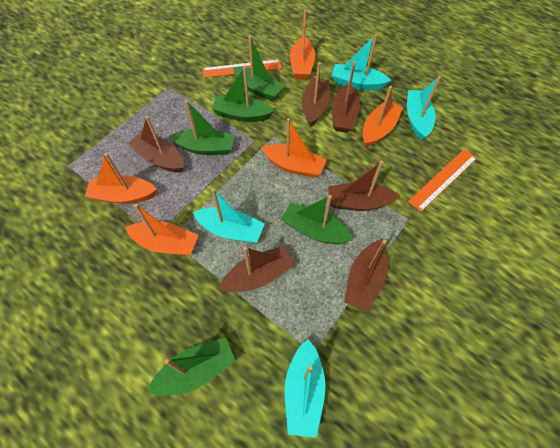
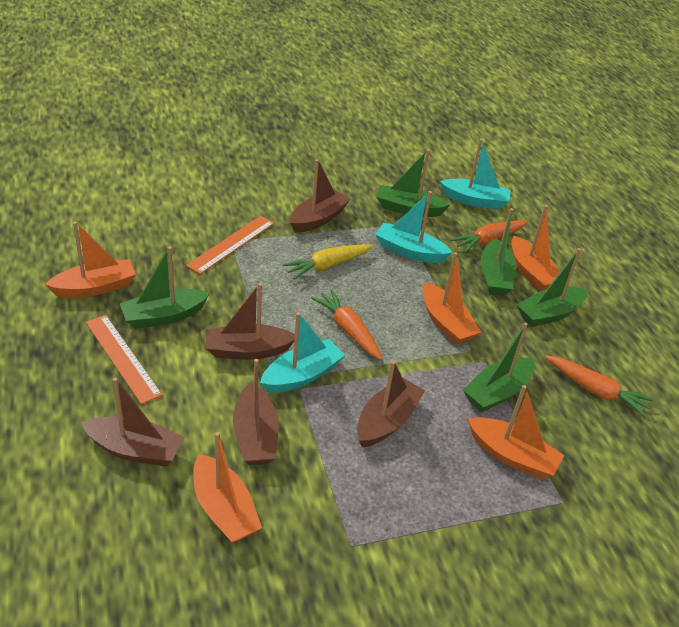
brown boat: [129,116,184,173] [218,246,295,292] [302,62,330,126] [328,161,399,211] [332,61,360,133] [344,240,388,312] = 6 -> [81,378,184,466] [206,283,295,360] [233,359,279,465] [290,159,350,233] [357,361,425,448] = 5
orange carrot: none = 0 -> [311,289,383,360] [450,220,528,253] [545,355,655,417] = 3
turquoise boat: [193,188,265,243] [285,339,326,438] [332,34,391,90] [407,76,441,140] = 4 -> [260,312,345,393] [375,191,453,263] [440,139,511,210] = 3
yellow carrot: none = 0 -> [282,244,373,280] = 1

